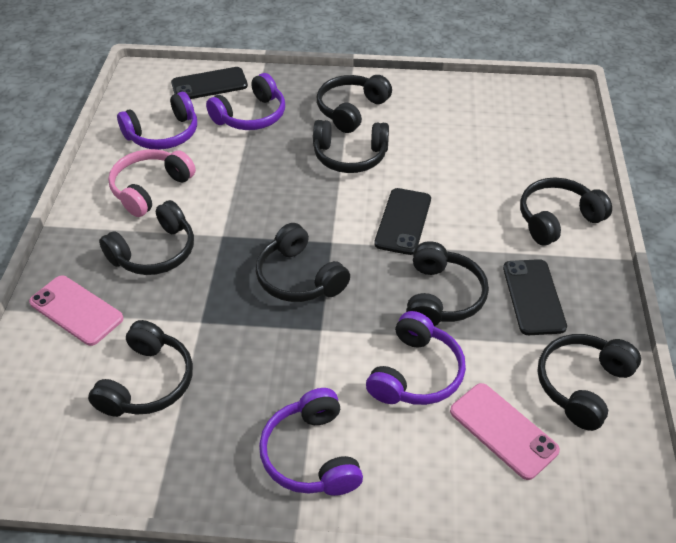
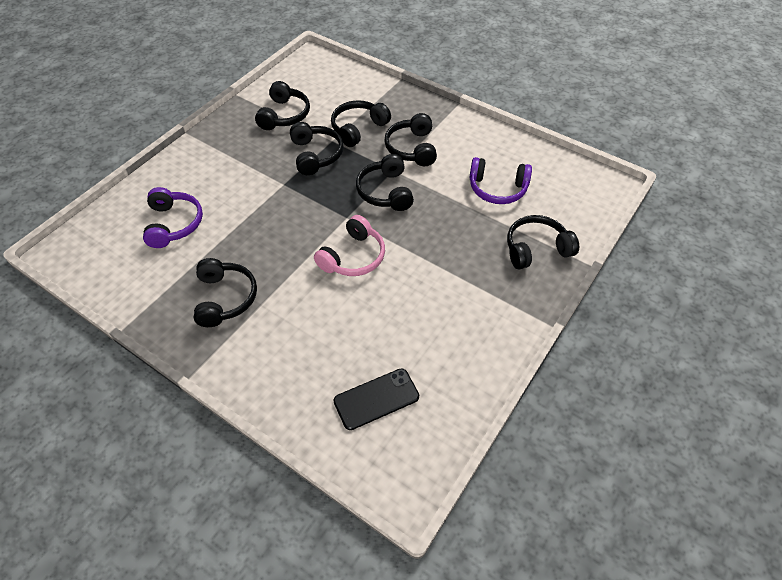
black headphones: [88,320,193,417] [99,200,194,275] [256,223,350,302] [313,120,389,173] [317,75,392,133] [406,241,489,326] [520,177,612,246] [538,334,641,431] = 8 -> [194,258,257,327] [255,81,310,130] [290,122,343,175] [331,100,391,147] [356,154,414,211] [384,113,437,166] [507,215,579,269] = 7
black phone: [171,67,248,99] [374,188,431,255] [503,259,567,335] = 3 -> [333,368,419,430] = 1
pink phone: [29,275,123,346] [450,383,560,480] = 2 -> none = 0
purple headphones: [117,92,197,150] [206,73,285,130] [259,388,363,496] [366,311,466,405] = 4 -> [143,187,203,248] [469,157,532,204] = 2

